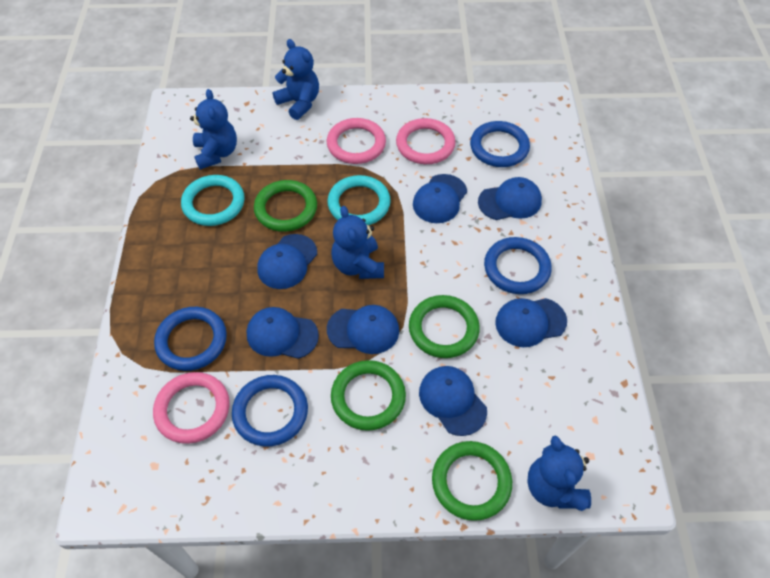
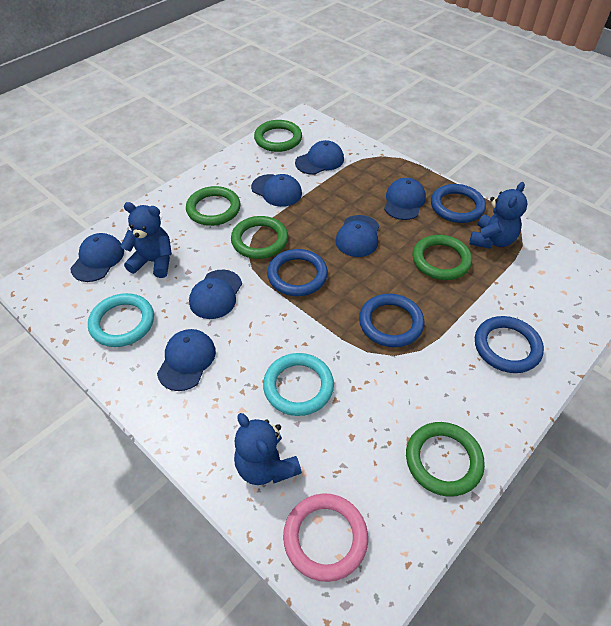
blue teddy bear: [190,89,237,170] [273,39,319,120] [331,206,384,279] [527,435,591,511] = 4 -> [120,202,172,278] [234,413,302,485] [469,182,528,249] = 3
green ring: [254,180,317,232] [331,360,406,431] [409,295,480,358] [432,441,512,521] = 4 -> [186,186,241,226] [231,216,288,259] [254,120,302,152] [406,422,485,497] [412,235,472,280] = 5
pink ring: [153,372,230,444] [327,118,386,164] [396,118,456,164] = 3 -> [283,493,368,582] = 1

